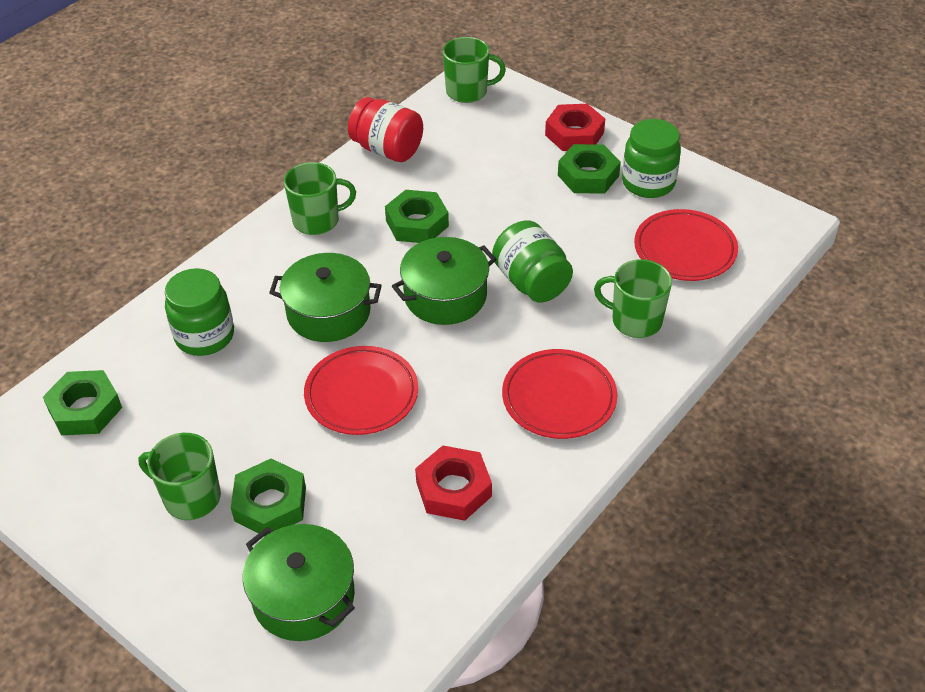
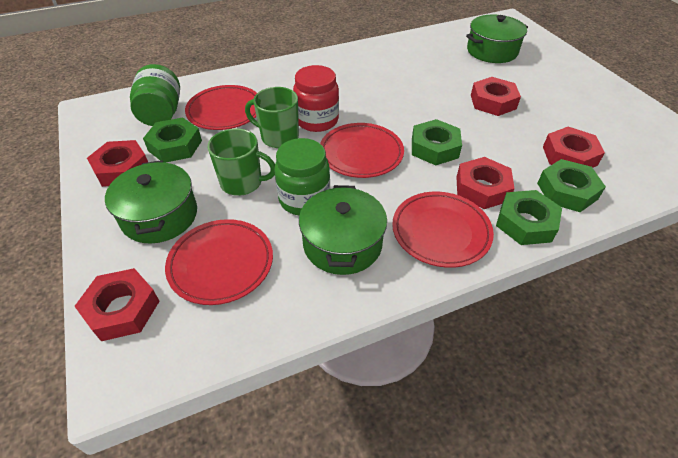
green jar: [165,268,234,356] [492,220,573,303] [622,119,681,198] = 3 -> [130,64,180,126] [274,138,330,215] = 2
green mug: [138,433,221,520] [284,162,356,235] [443,37,506,103] [594,259,672,338] = 4 -> [207,128,275,196] [245,87,299,148] = 2
red nut: [415,445,492,521] [545,104,605,151] = 2 -> [74,268,159,341] [87,140,148,187] [457,157,515,209] [471,77,521,116] [543,127,605,168] = 5
red plate: [304,346,418,435] [502,349,617,439] [634,209,738,281] = 3 -> [165,219,273,305] [185,85,257,130] [320,123,404,178] [392,192,494,268] = 4

